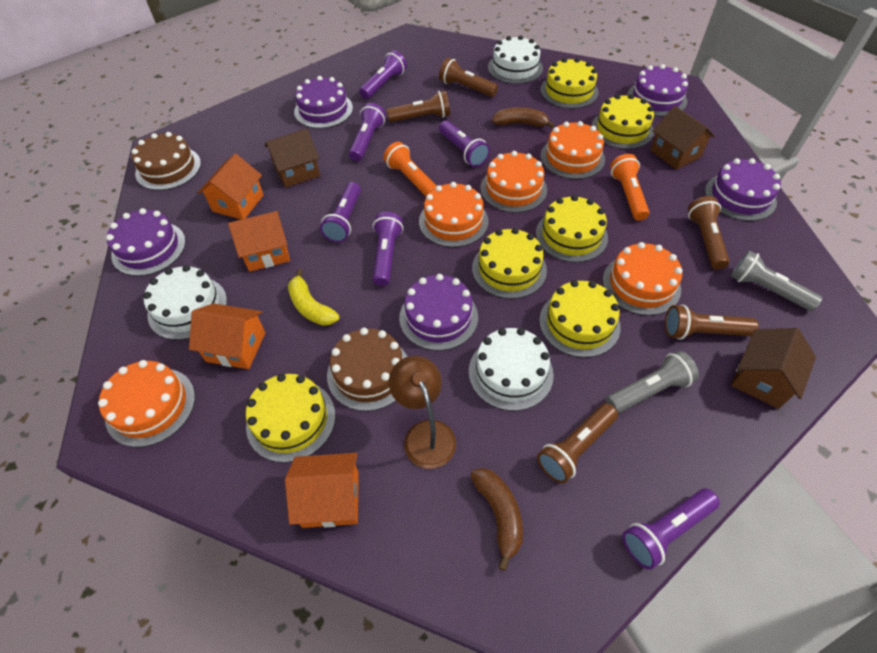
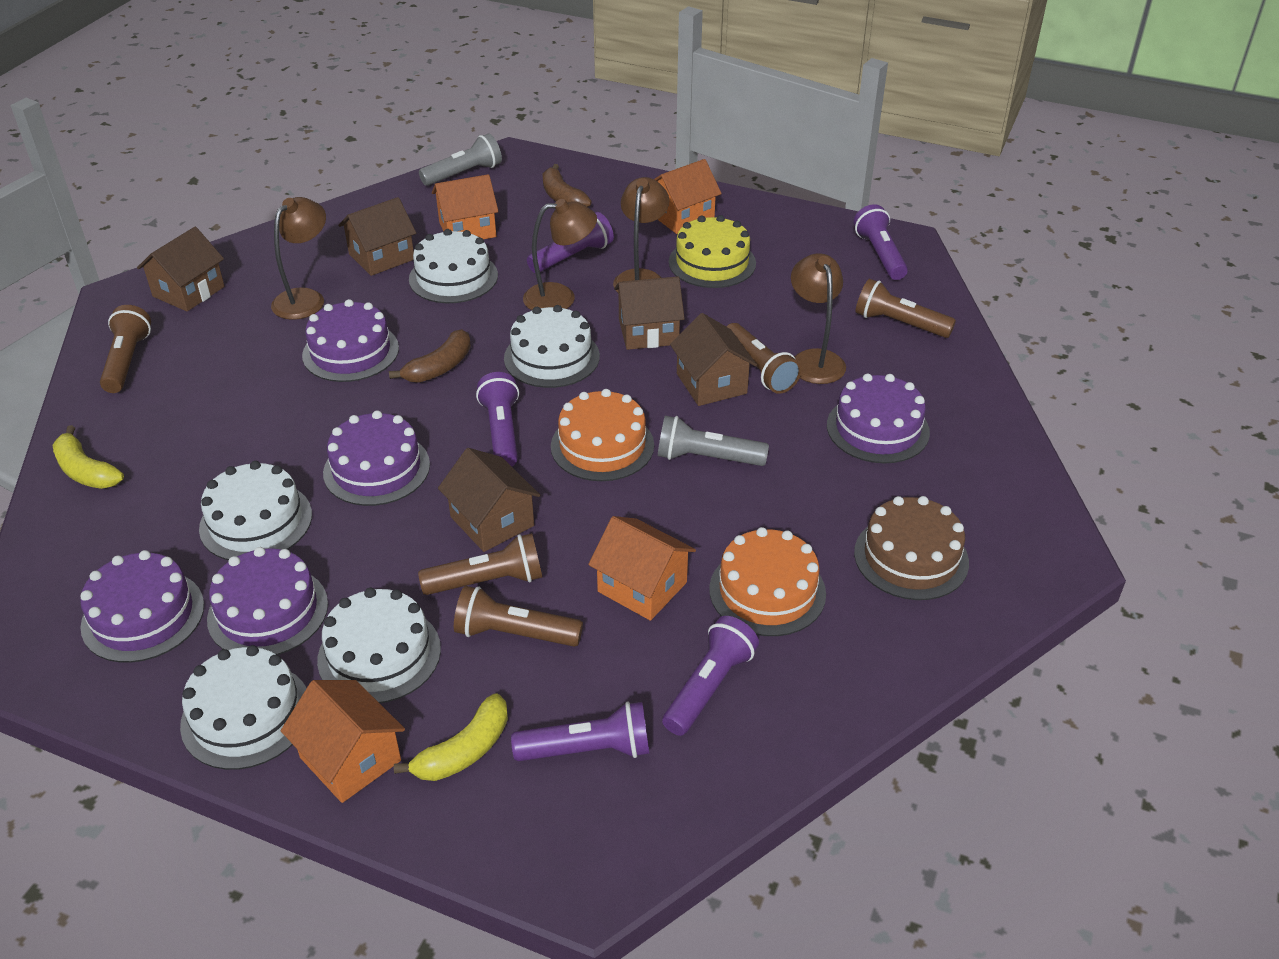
brown cake: [132,132,201,190] [327,328,408,411] = 2 -> [854,496,969,600] = 1
brown house: [265,129,320,188] [650,106,715,170] [731,328,816,409] = 3 -> [137,227,225,312] [338,197,416,276] [438,448,540,552] [614,276,685,350] [670,313,757,406] = 5
brown lamp: [389,356,456,469] = 1 -> [271,197,326,320] [523,199,597,310] [613,177,669,293] [791,253,846,384] = 4
orange cake: [98,360,195,447] [419,182,489,247] [480,151,547,213] [541,121,605,179] [603,242,683,316] = 5 -> [551,389,654,481] [709,527,826,636] = 2
orange flashlight: [383,142,436,196] [610,154,649,221] = 2 -> none = 0
purple flashlight: [320,182,361,243] [349,103,386,161] [359,50,407,99] [373,212,403,286] [439,120,490,167] [622,489,720,570] = 6 -> [476,372,519,466] [511,701,650,761] [527,212,614,273] [662,616,759,736] [853,204,908,280] = 5
white cake: [143,265,227,340] [469,328,554,411] [488,35,543,84] = 3 -> [180,645,307,770] [199,461,312,560] [317,588,441,703] [409,229,498,303] [504,305,600,388] = 5
yellow banana: [288,269,340,326] = 1 -> [53,425,124,489] [394,693,508,781] = 2
yellow cake: [246,374,335,463] [472,228,547,299] [536,195,608,262] [539,280,620,358] [540,58,598,109] [591,94,654,149] = 6 -> [669,215,756,288] = 1

